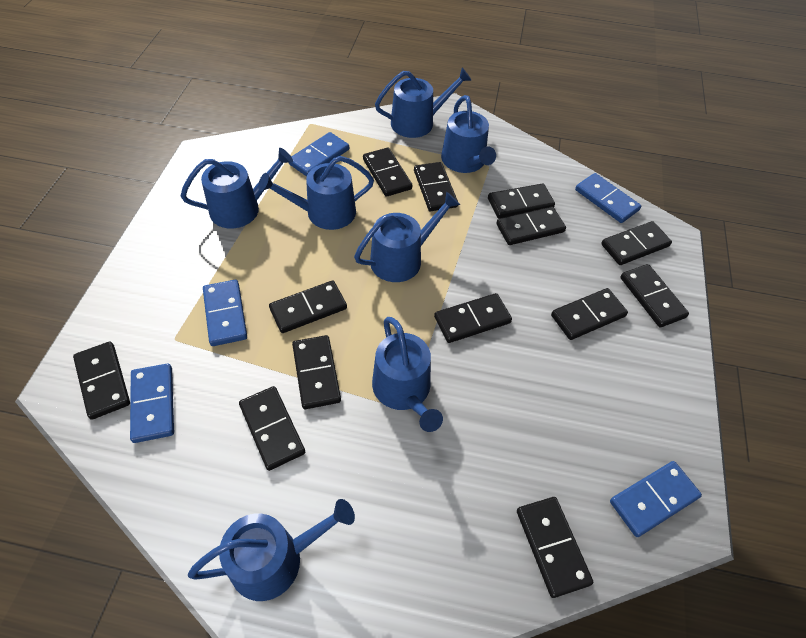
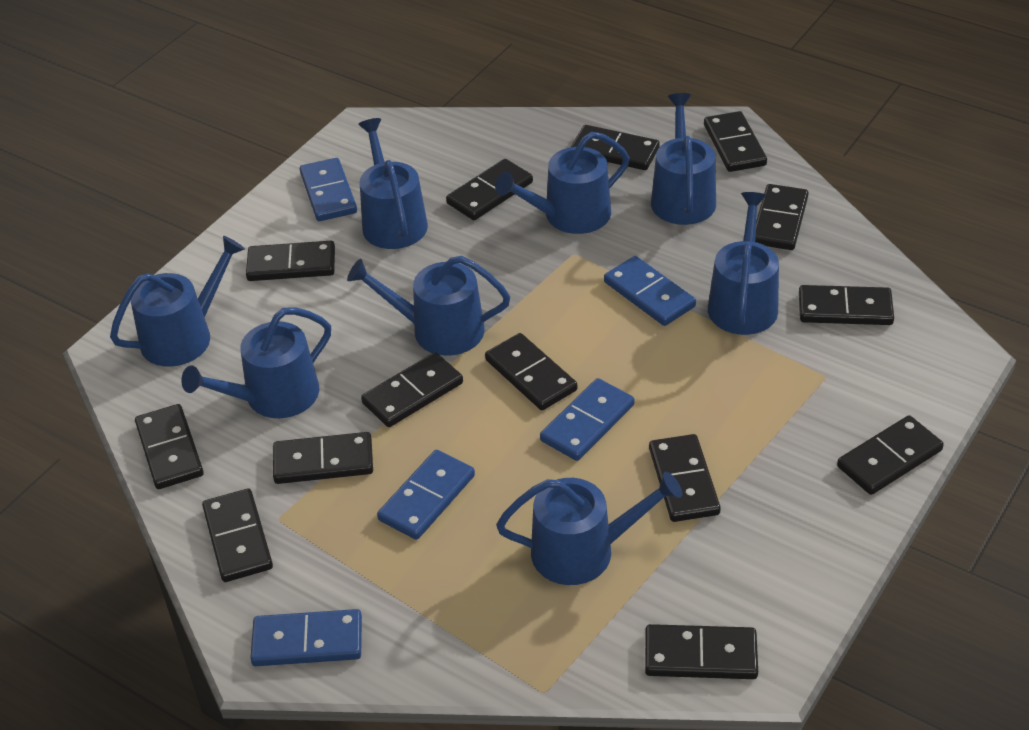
black domino: [73,342,130,420] [239,386,305,471] [269,280,347,333] [292,335,341,409] [363,148,412,197] [414,162,458,211] [434,293,512,343] [488,184,555,218] [496,207,566,245] [517,497,593,598] [551,288,628,340] [601,221,672,265] [620,264,689,327] = 13 -> [135,404,204,489] [202,489,273,582] [246,241,335,281] [273,432,373,484] [361,352,463,427] [446,159,533,220] [485,333,577,410] [571,125,660,170] [645,624,758,679] [649,434,721,522] [704,111,767,172] [755,184,809,250] [799,285,894,325] [837,415,944,495] = 14
blue watering can: [181,148,293,228] [188,499,355,601] [258,156,374,230] [354,192,460,282] [372,317,443,432] [375,68,472,138] [441,95,496,173] = 7 -> [110,236,245,367] [181,307,331,418] [347,256,510,356] [358,118,428,249] [495,132,629,234] [496,472,682,585] [651,93,716,225] [708,192,779,335] = 8

